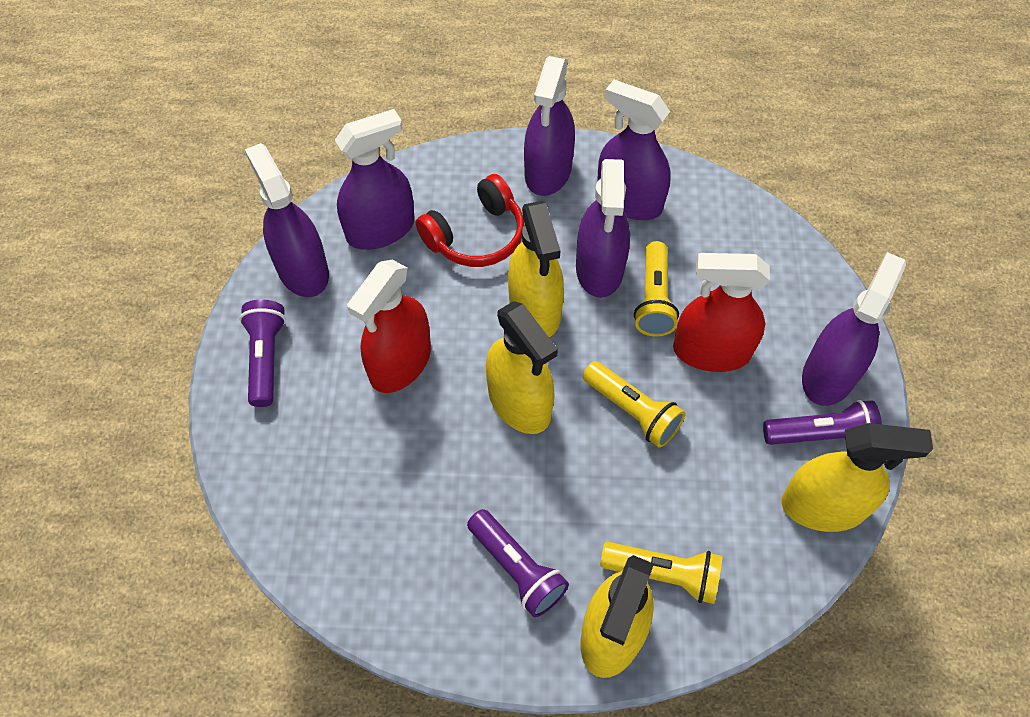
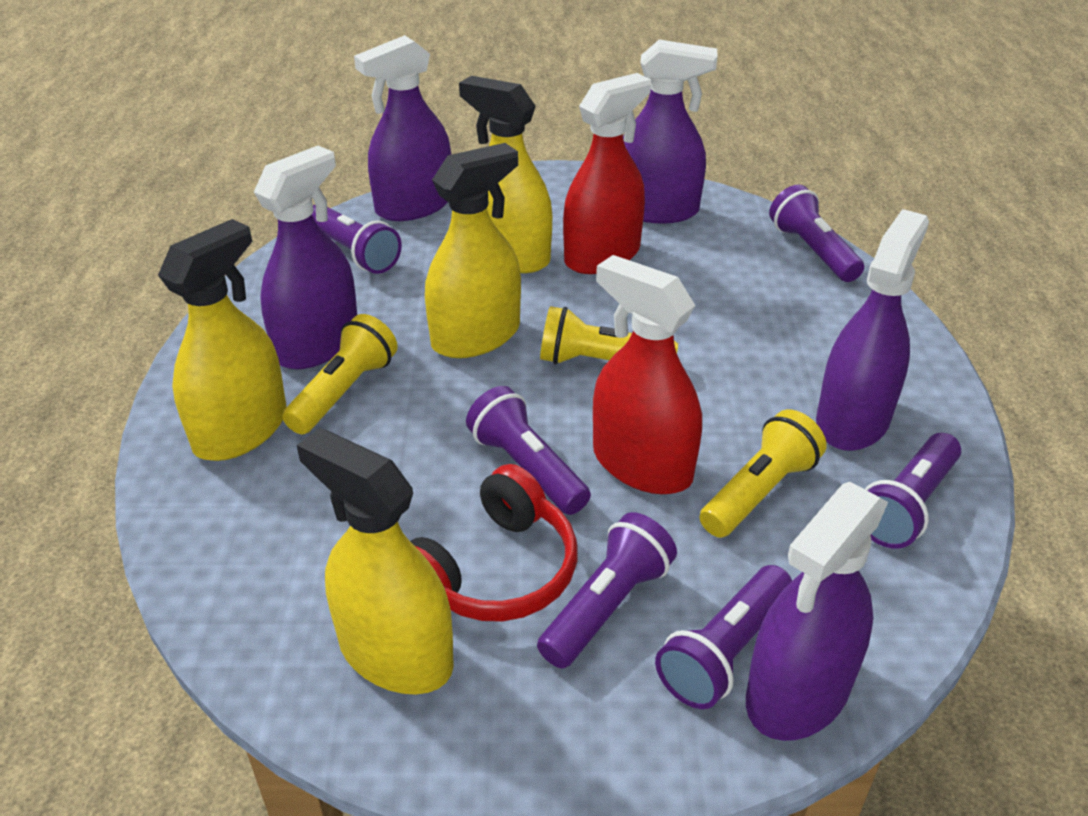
purple flashlight: [239,299,286,407] [467,509,569,617] [763,400,882,445] = 3 -> [312,204,402,274] [466,386,591,515] [537,512,677,668] [655,565,792,709] [769,184,864,282] [865,433,961,549] = 6
purple spray bottle: [245,143,329,297] [335,109,414,250] [524,56,575,196] [576,159,630,298] [597,79,671,220] [802,252,906,406] = 6 -> [254,146,357,369] [354,35,451,221] [623,39,717,223] [746,482,888,741] [816,209,929,451] = 5

